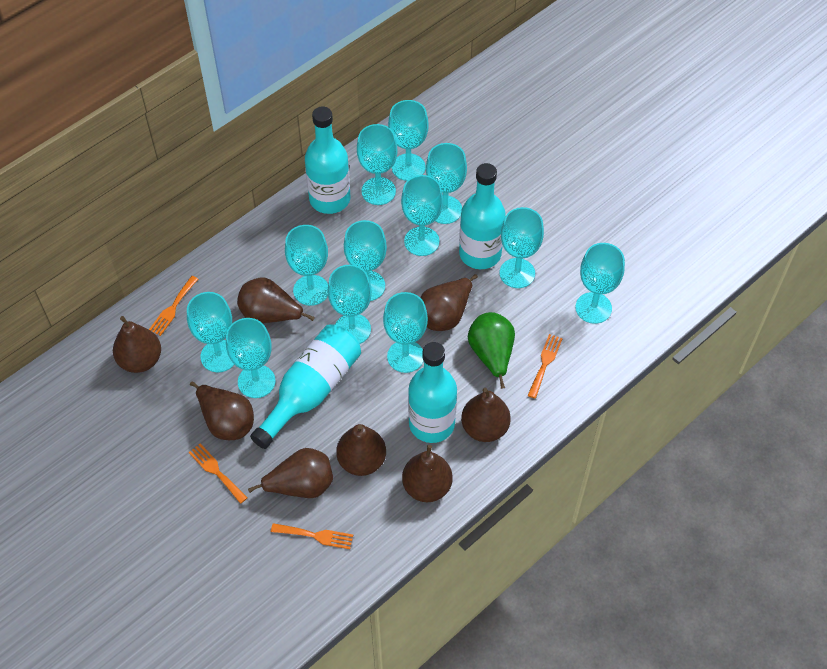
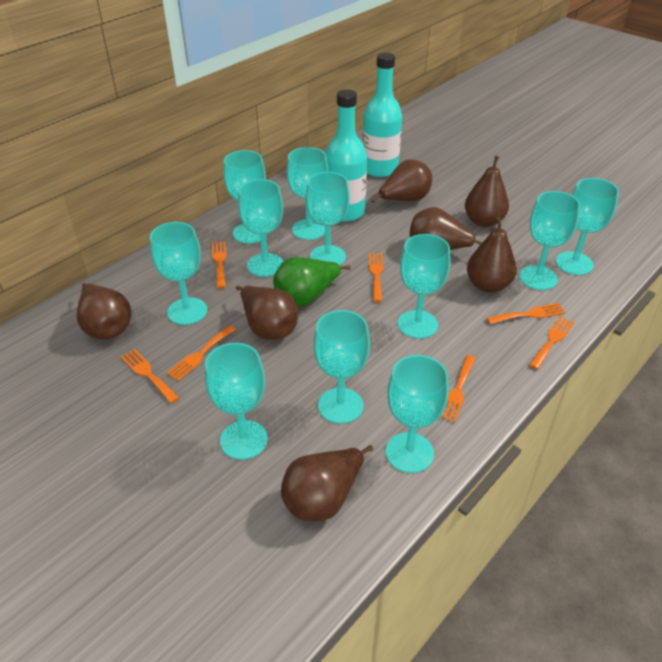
brown pear: [113,316,161,373] [190,381,254,440] [237,277,315,323] [248,448,333,498] [336,424,386,476] [402,445,452,502] [420,274,478,331] [461,388,511,442] = 8 -> [77,283,131,339] [236,286,298,340] [281,445,373,521] [371,159,432,203] [410,207,482,250] [465,156,509,227] [467,216,517,293] = 7
orange fork: [149,276,198,336] [189,443,247,504] [271,523,353,549] [527,334,563,399] = 4 -> [121,349,179,403] [167,325,236,381] [212,241,227,288] [369,253,383,302] [440,355,476,422] [486,303,566,324] [529,317,574,369] = 7
turquoise bottle: [250,325,361,449] [305,107,350,214] [408,342,457,443] [459,163,506,269] = 4 -> [325,89,367,222] [362,52,402,177] = 2
turquoise goblet: [187,292,235,372] [226,318,275,398] [285,225,328,306] [328,265,372,344] [344,220,387,301] [357,124,398,205] [383,292,428,373] [388,100,428,181] [401,175,443,256] [426,143,467,224] [500,207,544,288] [575,243,625,324] = 12 -> [150,222,207,325] [205,343,268,460] [223,150,267,244] [238,179,284,277] [287,147,328,240] [306,172,350,265] [313,310,370,424] [386,355,449,473] [398,234,451,339] [519,191,580,290] [556,178,619,275] = 11

